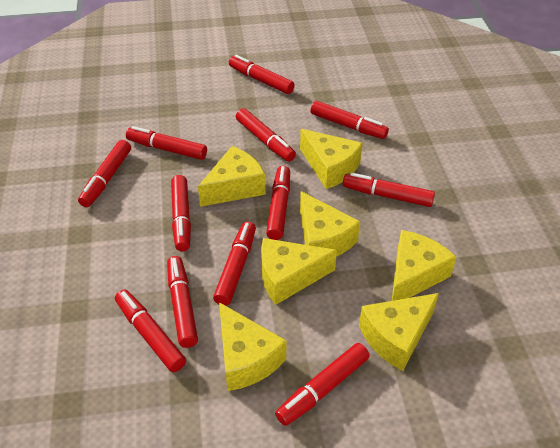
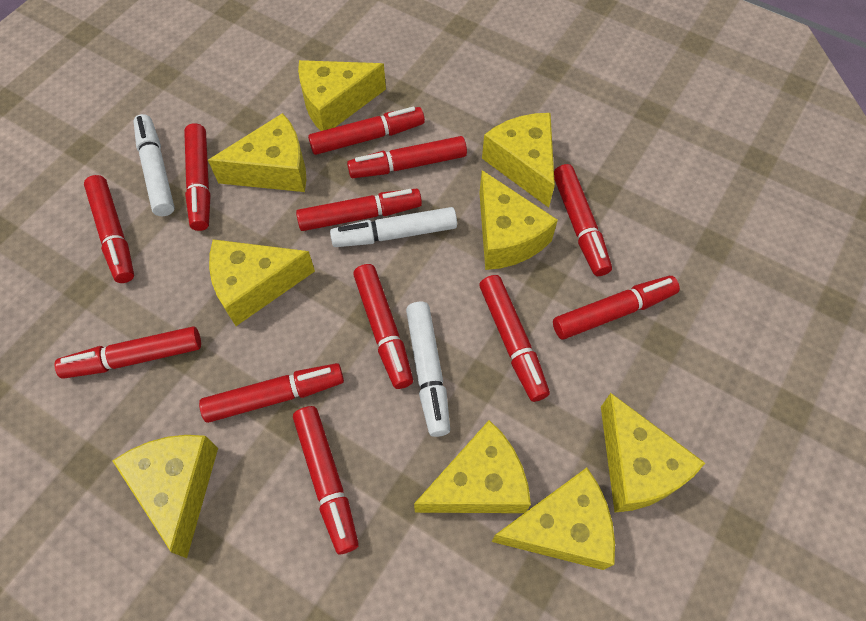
white marker: none = 0 -> [133,114,175,216] [330,207,457,247] [406,301,450,437] = 3
yellow cheese: [198,146,266,207] [219,302,286,391] [261,238,337,305] [300,129,363,189] [300,191,360,256] [359,293,439,371] [392,230,456,301] = 7 -> [112,435,218,558] [208,113,306,192] [209,239,315,326] [298,60,386,131] [414,420,531,513] [479,170,558,270] [482,113,555,208] [492,468,615,570] [601,393,705,512] = 9

